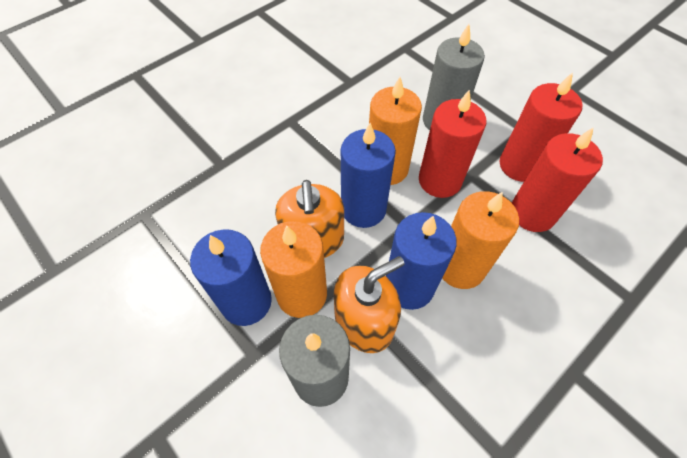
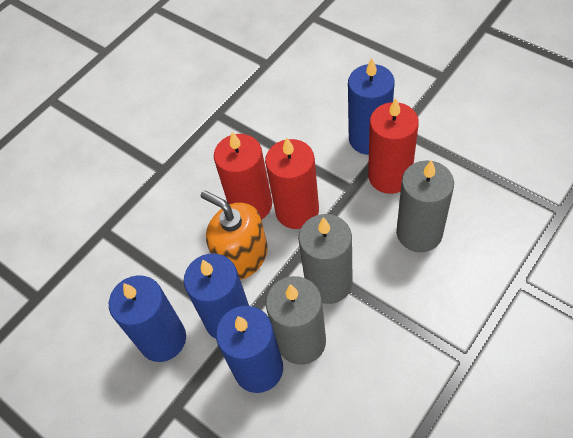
blue candle: [190,229,272,326] [341,123,396,228] [386,212,457,310] = 3 -> [109,275,186,362] [184,254,249,339] [216,306,283,393] [348,58,395,155] = 4
grey candle: [279,315,350,407] [423,24,485,130] = 2 -> [266,276,326,365] [298,214,353,304] [396,160,454,252] = 3
orange candle: [260,221,327,318] [369,77,422,185] [442,191,519,289] = 3 -> none = 0
orange soap dispenser: [275,180,344,258] [334,256,404,353] = 2 -> [201,191,268,280] = 1

